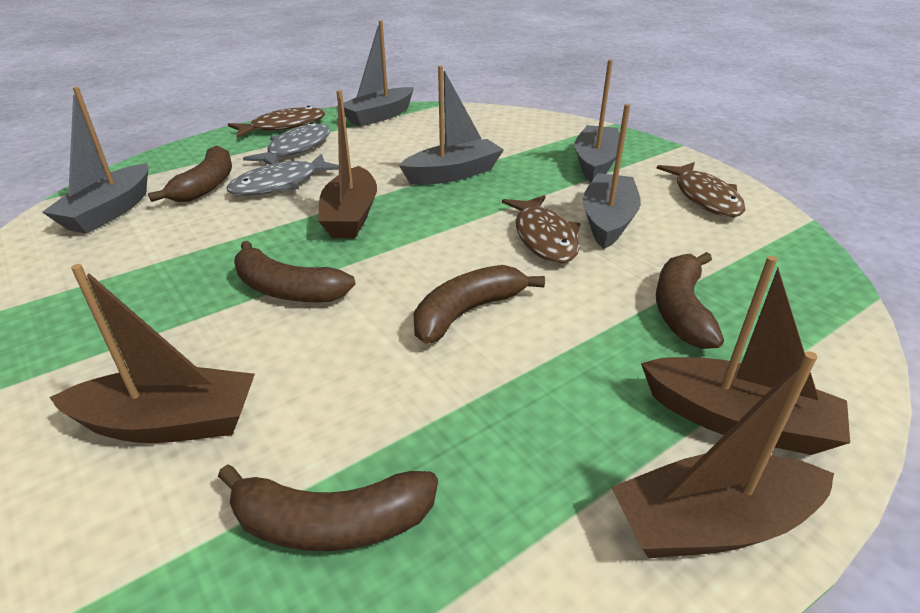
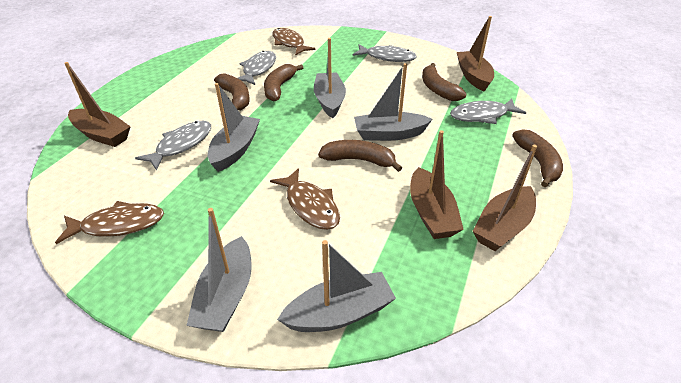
grey fish: [227,154,339,196] [243,122,330,165] = 2 -> [135,121,211,171] [238,51,276,85] [353,45,417,62] [450,98,526,124] = 4

